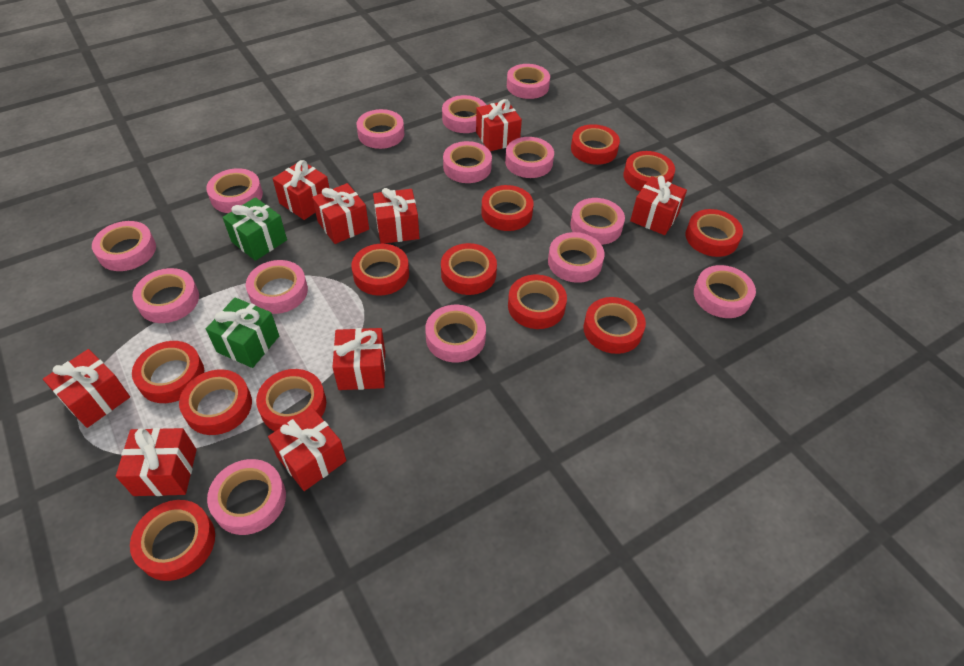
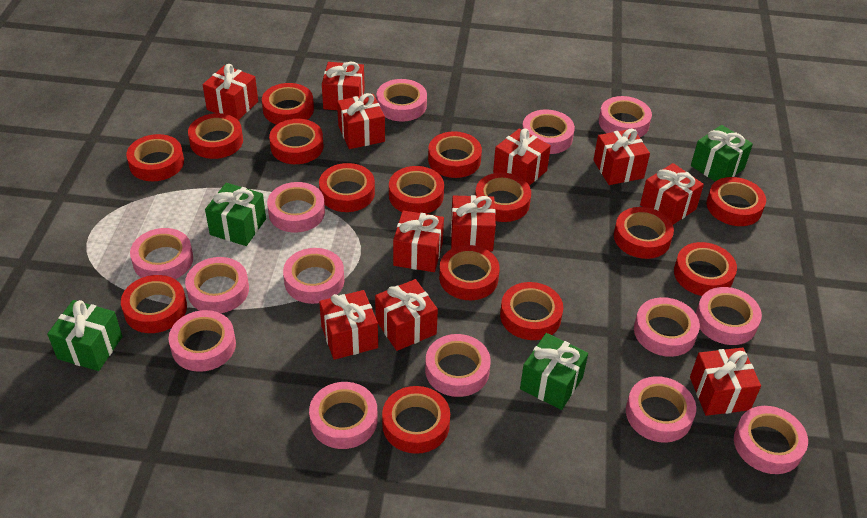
green gift: [206,297,279,368] [222,197,287,261] = 2 -> [47,300,123,371] [205,183,266,246] [520,333,588,410] [691,125,753,182] = 4
red gift: [43,349,130,428] [116,428,197,496] [268,407,346,491] [273,160,329,220] [312,183,369,244] [332,328,385,390] [373,188,419,244] [476,99,522,151] [630,176,687,235] = 9 -> [203,64,258,120] [319,290,378,360] [322,62,365,110] [337,93,385,149] [375,279,438,351] [393,211,444,272] [451,195,496,252] [493,128,551,186] [593,128,650,185] [640,163,704,225] [690,348,761,416] = 11
red tape: [130,500,215,581] [132,341,204,403] [179,369,252,435] [256,369,326,431] [352,244,409,296] [441,243,497,295] [481,185,534,231] [508,275,567,329] [571,124,620,165] [583,297,646,354] [623,151,675,191] [686,209,743,257] = 12 -> [121,275,187,333] [126,134,184,181] [188,113,243,159] [262,83,314,125] [269,119,323,164] [319,163,375,212] [382,386,450,454] [389,166,444,214] [428,131,482,178] [439,245,500,300] [475,173,531,222] [500,282,563,340] [614,207,674,259] [674,242,737,296] [707,177,766,226] = 15

